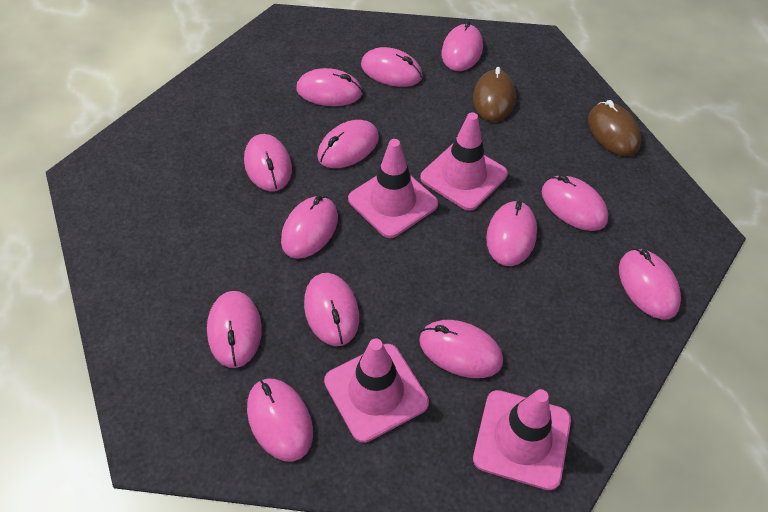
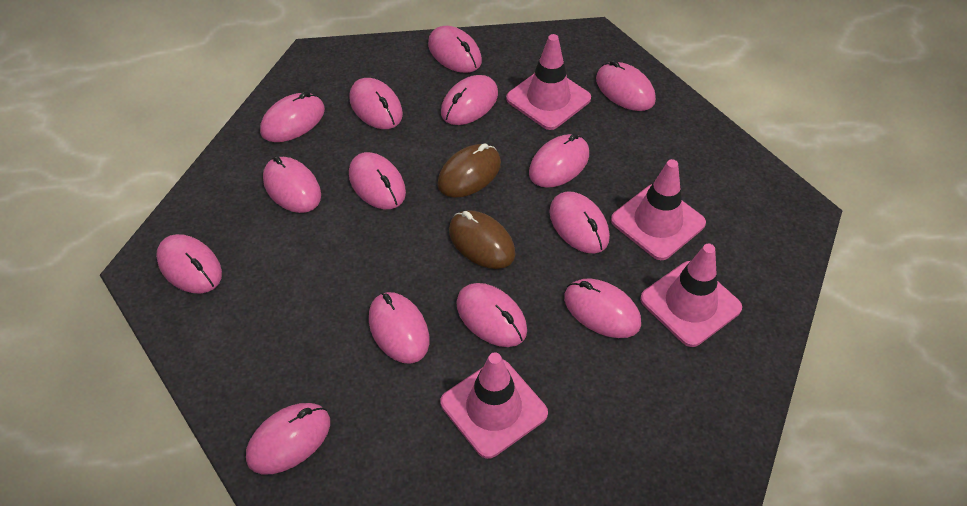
pink mouse: [207,291,262,368] [244,134,292,191] [247,378,313,462] [281,196,338,259] [296,68,363,106] [304,273,359,346] [317,120,379,168] [361,47,423,87] [419,320,503,378] [441,21,483,71] [486,201,537,266] [542,175,608,231] [619,249,681,320] = 13 -> [156,234,222,294] [246,403,330,474] [260,92,325,142] [263,156,321,213] [349,78,403,129] [349,152,406,209] [369,292,429,364] [428,26,482,73] [441,75,498,125] [457,283,527,347] [529,133,589,188] [549,191,610,253] [564,278,641,338] [596,60,656,111] = 14

